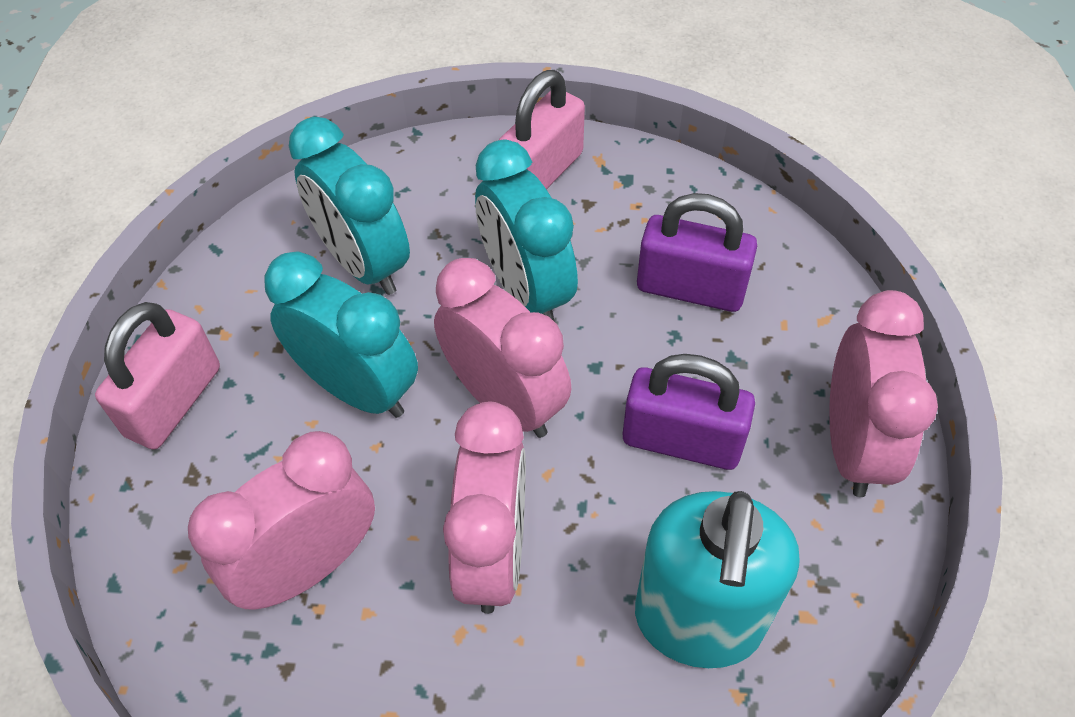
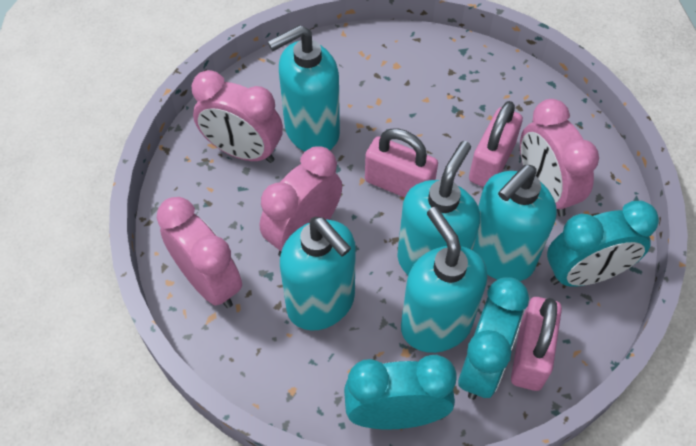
pink padlock: [95,302,220,449] [499,70,585,189] = 2 -> [365,128,438,198] [469,101,523,187] [511,297,562,391] = 3
purple padlock: [623,354,755,470] [637,193,757,312] = 2 -> none = 0
turquoise soap dispenser: [635,491,799,668] = 1 -> [268,25,340,152] [280,217,356,331] [398,141,480,275] [401,207,487,353] [473,165,557,281] = 5

